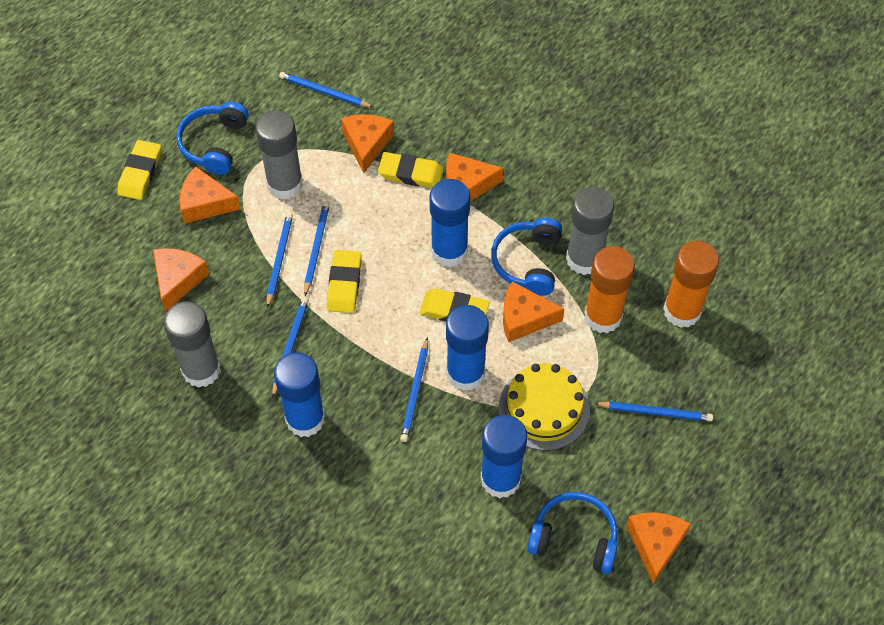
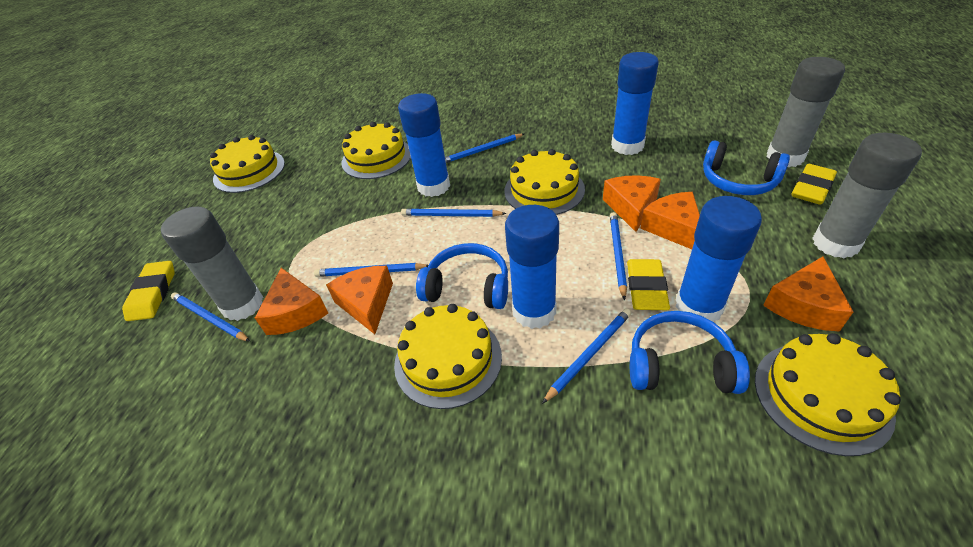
orange cheese: [153,248,209,312] [179,167,240,224] [341,114,394,173] [446,152,503,201] [503,281,564,342] [626,512,691,584] = 6 -> [255,268,328,335] [326,266,393,334] [603,175,661,232] [640,192,700,249] [763,256,853,332] = 5
orange glue stick: [584,246,635,333] [663,241,719,328] = 2 -> none = 0
yellow cake: [499,363,590,451] = 1 -> [210,135,285,193] [342,122,411,179] [394,304,502,409] [504,149,585,215] [755,333,901,456] = 5
yellow eraser: [117,140,161,200] [327,250,362,313] [378,152,444,188] [420,288,490,322] = 4 -> [122,261,174,321] [627,259,670,310] [791,164,837,205] = 3

